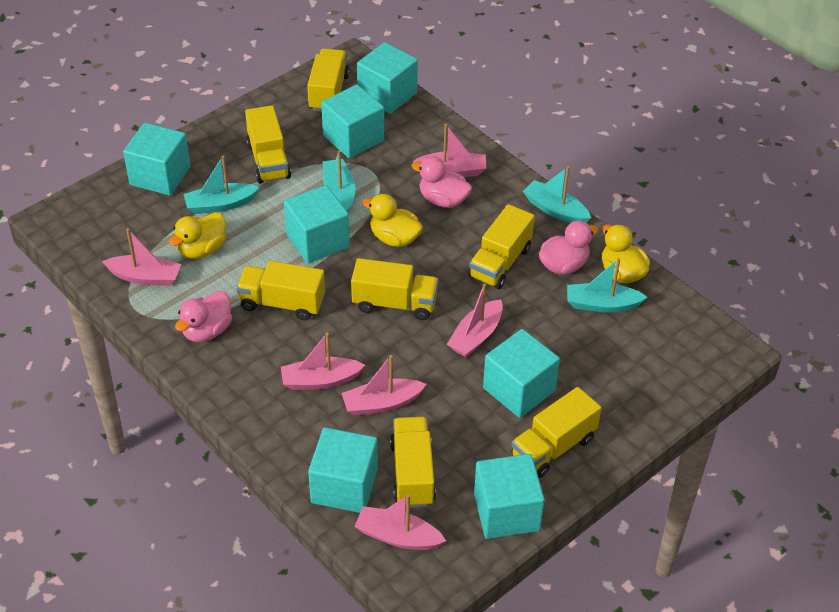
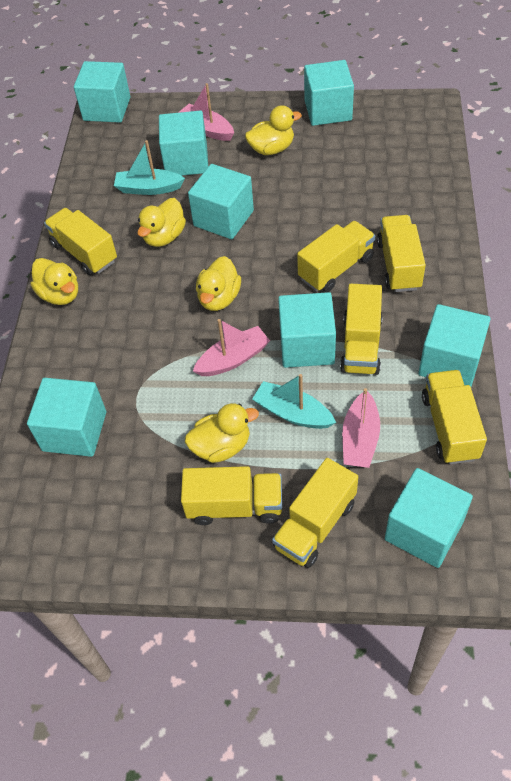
pink boat: [102,228,181,286] [281,332,365,390] [342,355,426,416] [354,494,446,550] [412,124,486,177] [447,283,503,357] = 6 -> [178,83,234,141] [193,319,270,376] [342,388,380,468] = 3
pink duck: [175,291,232,342] [411,156,472,208] [538,221,599,275] = 3 -> none = 0
turquoise boat: [184,156,260,214] [323,150,356,212] [523,166,591,223] [567,258,647,313] = 4 -> [114,140,185,195] [252,374,336,429] = 2
turquoise cube: [123,123,190,196] [284,185,350,263] [308,427,378,513] [321,84,384,158] [357,42,418,114] [474,454,545,539] [483,329,560,418] = 7 -> [27,378,106,457] [74,61,130,123] [159,110,208,176] [188,164,254,239] [278,292,336,368] [304,60,354,126] [385,468,473,568] [418,304,491,387] = 8
yellow duck: [169,212,226,259] [362,194,423,247] [602,224,650,283] = 3 -> [30,258,78,305] [137,198,186,247] [185,403,259,463] [196,256,241,311] [245,105,302,155] = 5

